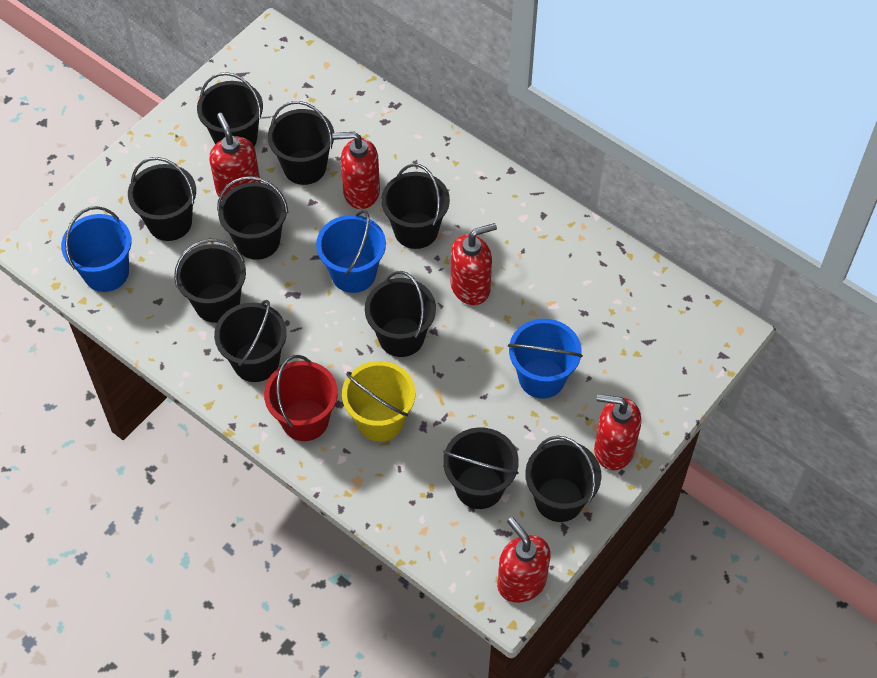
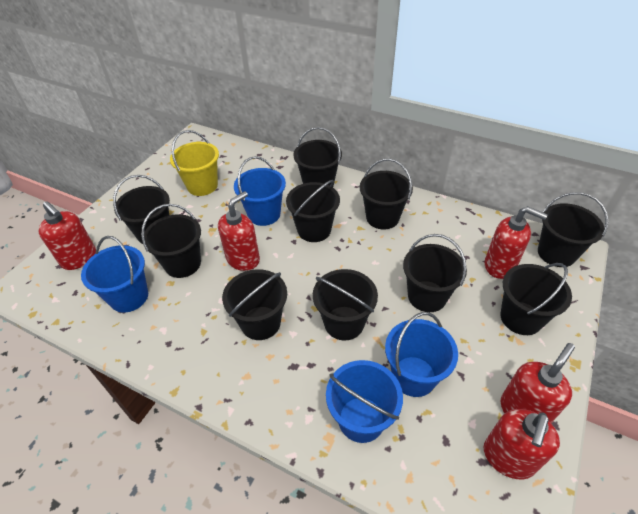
blue bucket: [61,206,132,292] [316,210,386,293] [508,319,583,399] = 3 -> [81,236,148,313] [234,156,286,226] [326,360,403,443] [385,312,458,397] = 4
red bucket: [264,355,338,441] = 1 -> none = 0

